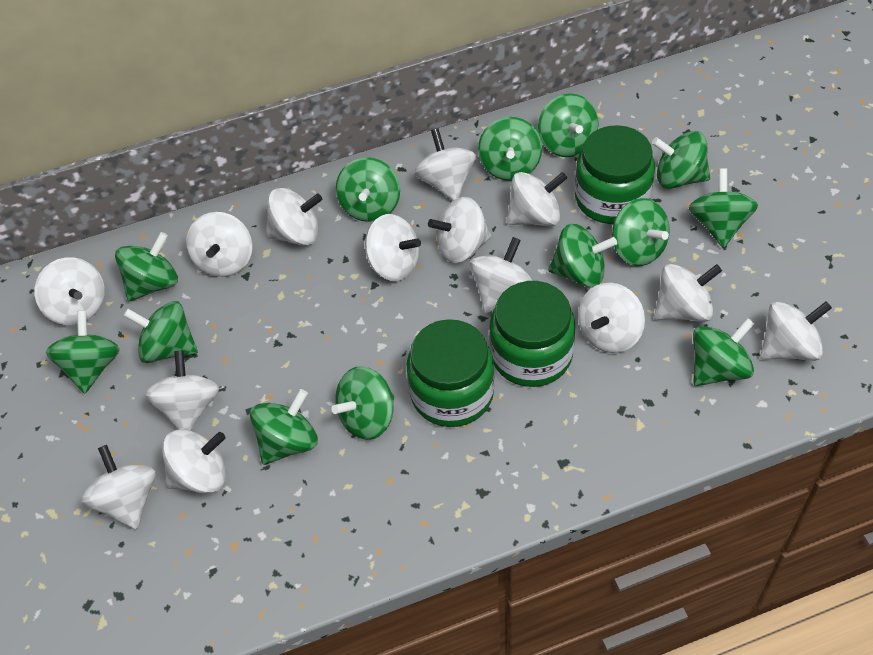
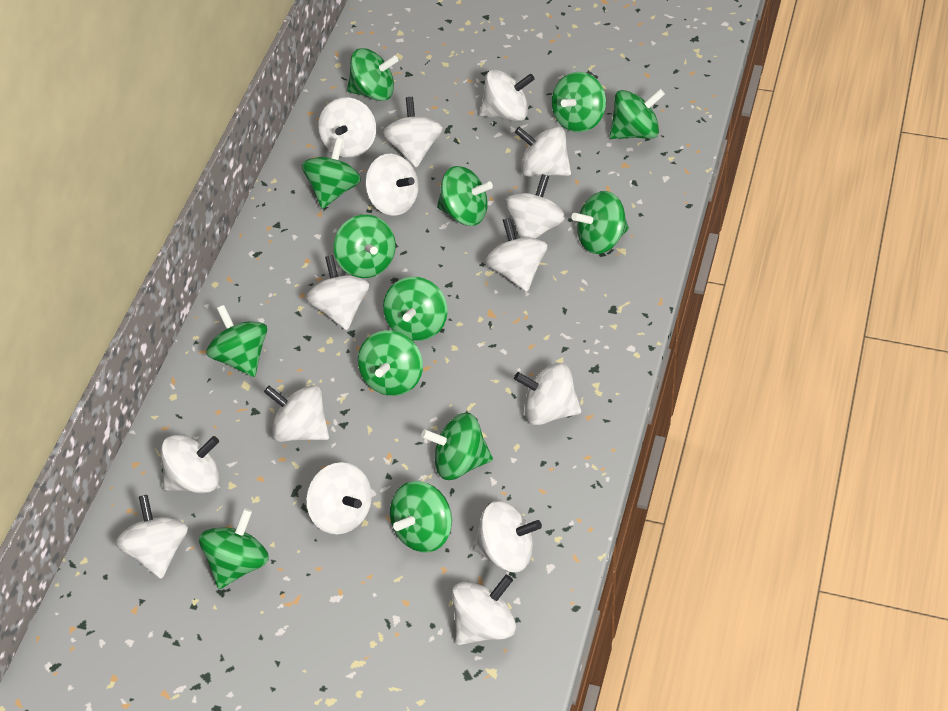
green jar: [407,319,495,427] [489,281,575,387] [575,125,655,224] = 3 -> none = 0
white spinning top: [34,257,105,325] [81,445,156,529] [145,351,219,431] [162,429,227,494] [186,212,252,277] [266,188,322,246] [365,214,421,281] [414,128,476,201] [428,197,491,263] [470,237,532,313] [506,172,567,226] [578,283,645,353] [654,264,722,322] [760,301,832,361] = 14 -> [115,495,188,579] [161,435,220,493] [264,385,329,442] [306,255,369,330] [306,462,372,534] [318,97,376,157] [365,154,419,216] [383,97,443,168] [452,575,516,645] [473,501,542,573] [480,70,535,121] [485,218,547,292] [505,174,565,238] [514,363,581,425] [515,126,571,177] = 15

